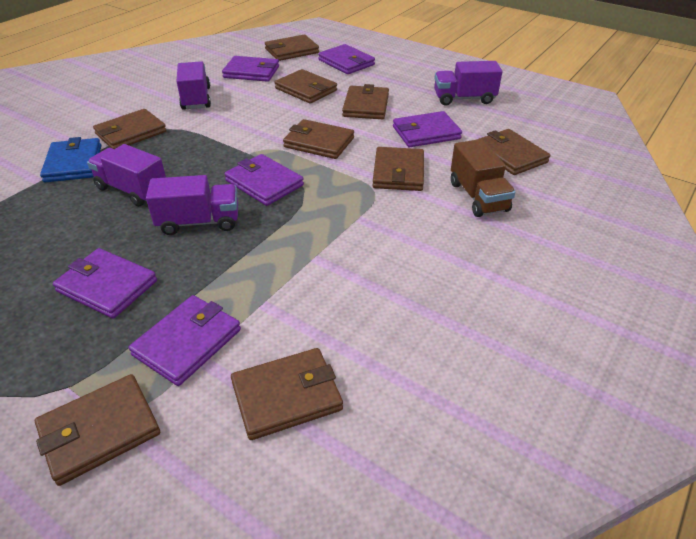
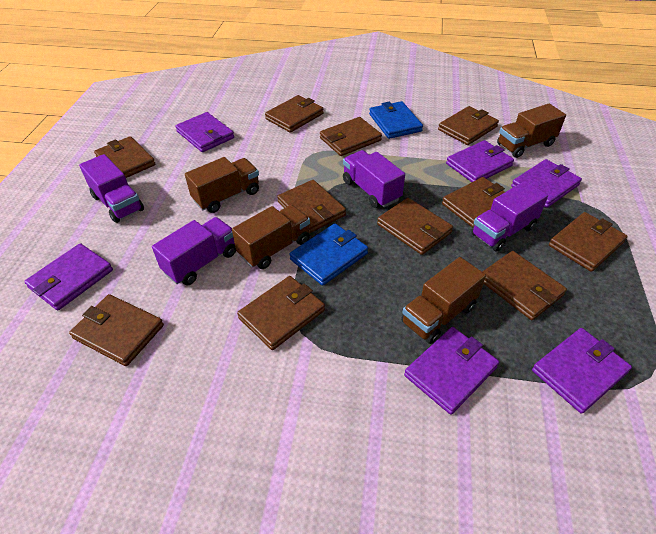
blue wallet: [40,137,101,183] = 1 -> [290,223,368,286] [369,101,423,139] = 2
brown truck: [451,139,516,217] = 1 -> [185,157,259,213] [232,205,310,269] [401,257,486,344] [497,104,566,158] = 4
brown wallet: [35,374,160,486] [93,109,167,149] [231,348,343,440] [265,35,319,61] [275,69,337,103] [283,119,354,159] [342,84,389,119] [373,147,424,191] [477,129,550,175] = 9 -> [69,294,164,366] [94,136,156,178] [237,276,325,350] [265,95,324,133] [277,180,346,233] [320,117,382,156] [377,198,453,255] [438,106,499,145] [442,177,505,228] [482,251,567,320] [549,212,627,272] = 11

